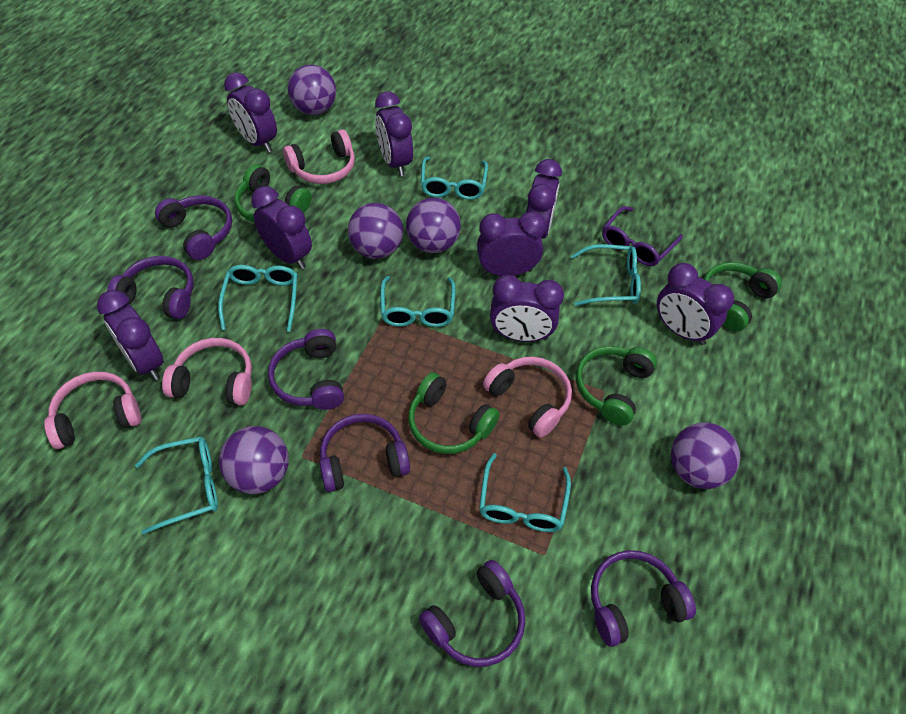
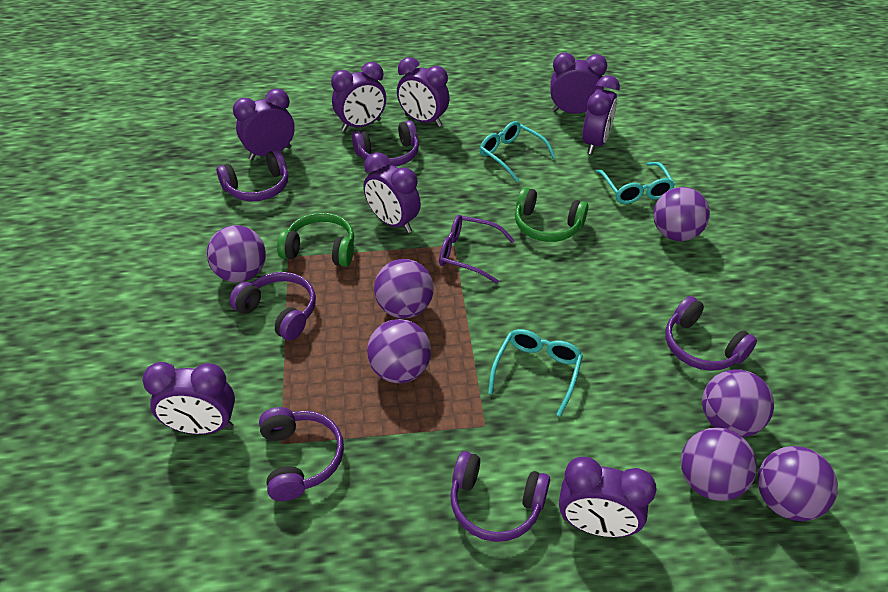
green headphones: [234,164,312,222] [408,372,500,454] [576,346,657,425] [703,262,782,332] = 4 -> [277,213,354,267] [515,187,588,242] = 2
pink headphones: [44,372,141,449] [162,338,252,406] [283,129,355,184] [483,357,572,438] = 4 -> none = 0
purple ball: [219,426,289,494] [287,65,336,115] [348,203,403,259] [406,198,461,253] [671,422,740,489] = 5 -> [207,225,266,283] [367,319,431,383] [374,259,433,318] [653,187,710,241] [681,427,757,501] [702,369,774,437] [758,446,838,521] = 7
turquoise glasses: [135,436,218,535] [218,265,297,332] [380,276,455,327] [421,157,488,200] [479,453,571,532] [571,244,641,306] = 6 -> [480,121,556,182] [488,329,583,417] [596,162,675,204] = 3

